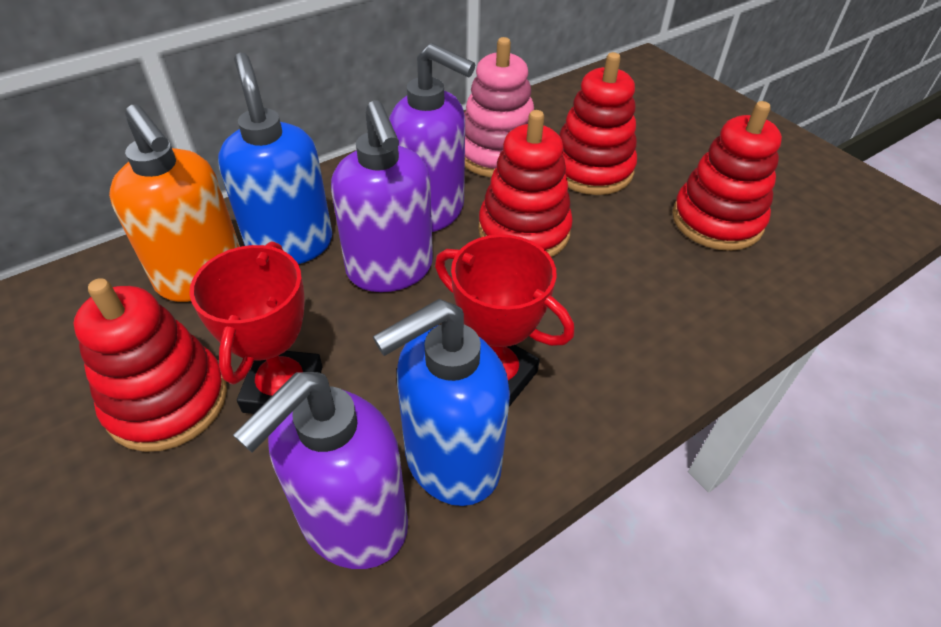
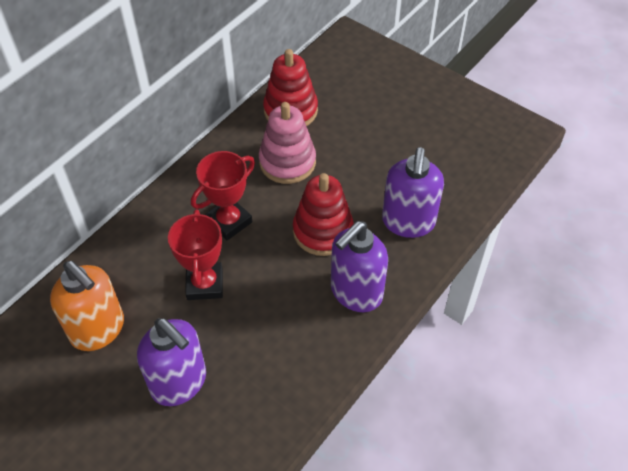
blue soap dispenser: [218,53,332,264] [373,299,510,506] = 2 -> none = 0
red stacking toy: [73,278,227,452] [478,110,573,257] [559,52,637,195] [672,101,782,251] = 4 -> [263,49,318,126] [293,173,354,256] = 2

